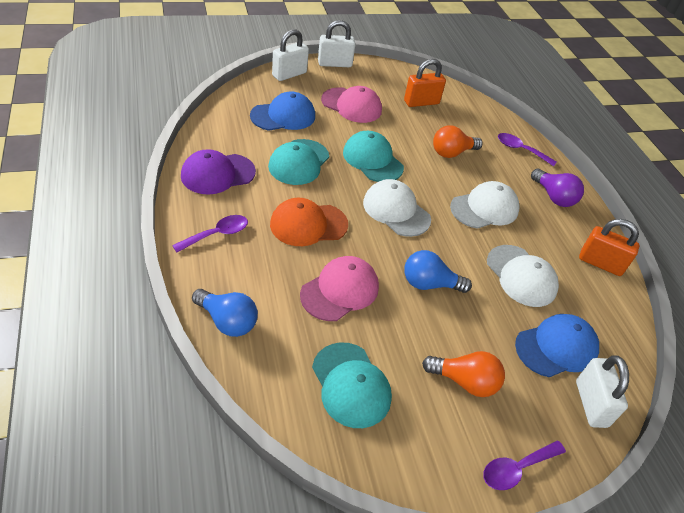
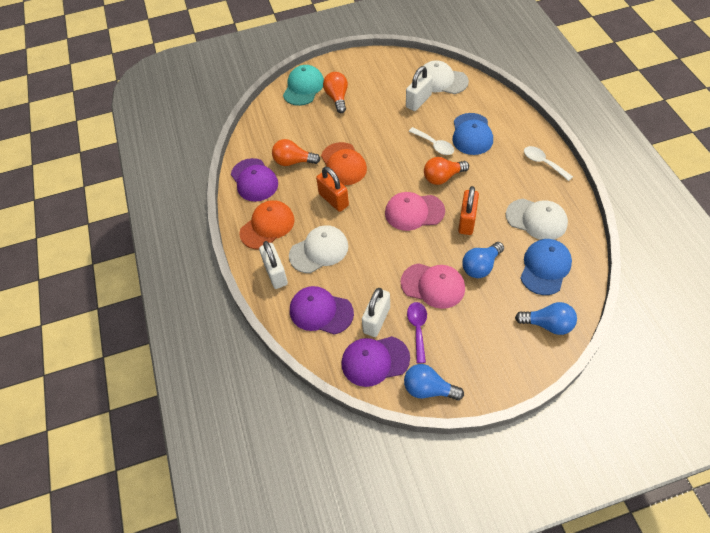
blue light bulb: [192,289,258,337] [404,250,472,293] = 2 -> [404,364,464,400] [462,242,504,278] [515,302,577,335] = 3
orange cap: [270,198,348,246] = 1 -> [239,200,295,249] [321,142,367,185] = 2
orange light bulb: [422,351,505,397] [433,125,483,158] = 2 -> [272,139,320,166] [323,72,348,113] [424,157,469,185] = 3
purple cap: [181,149,256,195] = 1 -> [231,158,278,202] [290,286,354,335] [341,336,410,387] = 3
purple light bulb: [531,169,584,207] = 1 -> none = 0
purple spoon: [172,215,248,252] [483,441,566,490] [498,133,557,167] = 3 -> [407,302,427,363] = 1
turquoise cap: [268,139,329,185] [312,342,392,428] [343,131,404,182] = 3 -> [283,65,324,106] = 1
white spoon: none = 0 -> [409,127,454,155] [524,146,573,181] = 2

